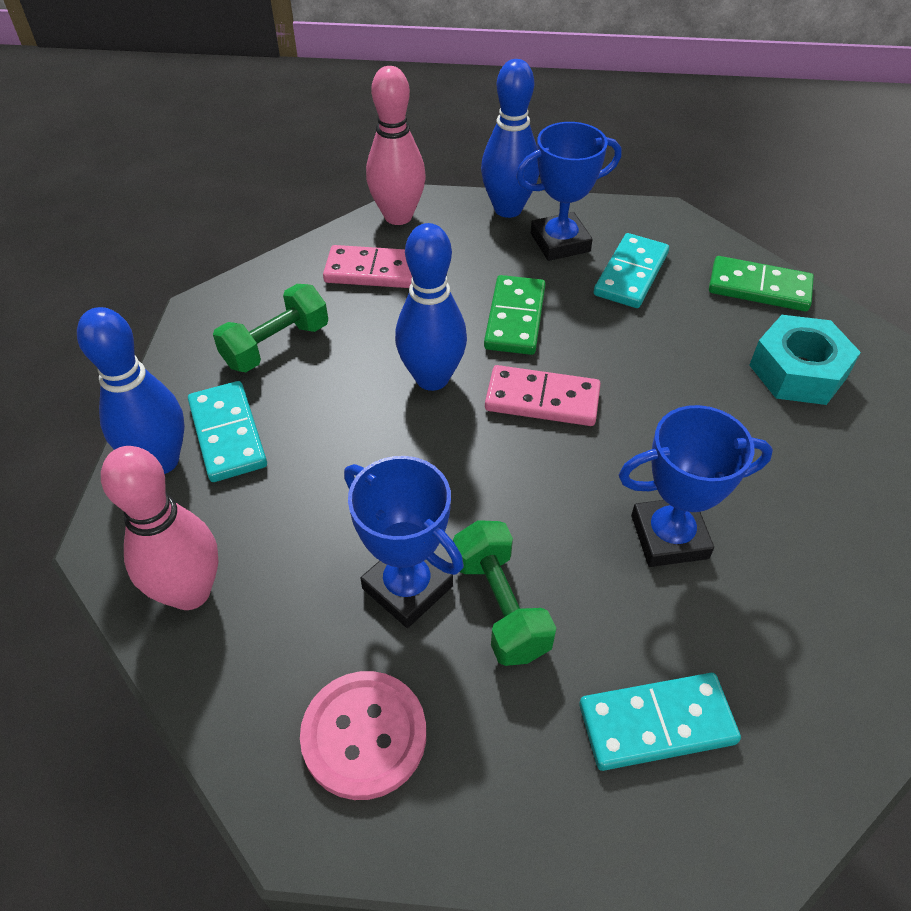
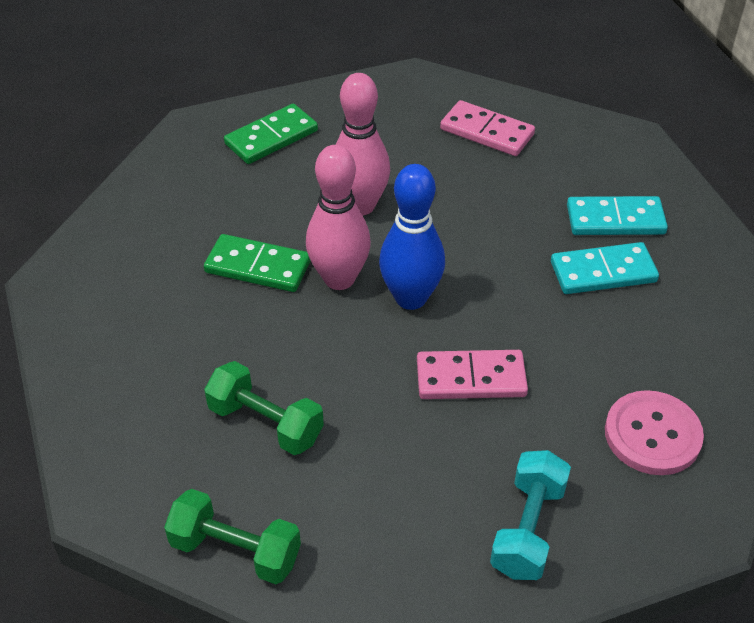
blue bowling pin: [77,307,185,474] [395,223,467,391] [481,59,539,218] = 3 -> [379,164,445,310] = 1
blue trophy: [344,456,464,628] [516,122,621,261] [619,405,773,567] = 3 -> none = 0
turquoise domino: [188,381,267,482] [579,673,741,771] [594,233,669,308] = 3 -> [551,242,659,294] [567,196,668,235] = 2
turquoise dumbbell: none = 0 -> [490,450,571,580] = 1
turquoise nut: [749,315,861,405] = 1 -> none = 0

